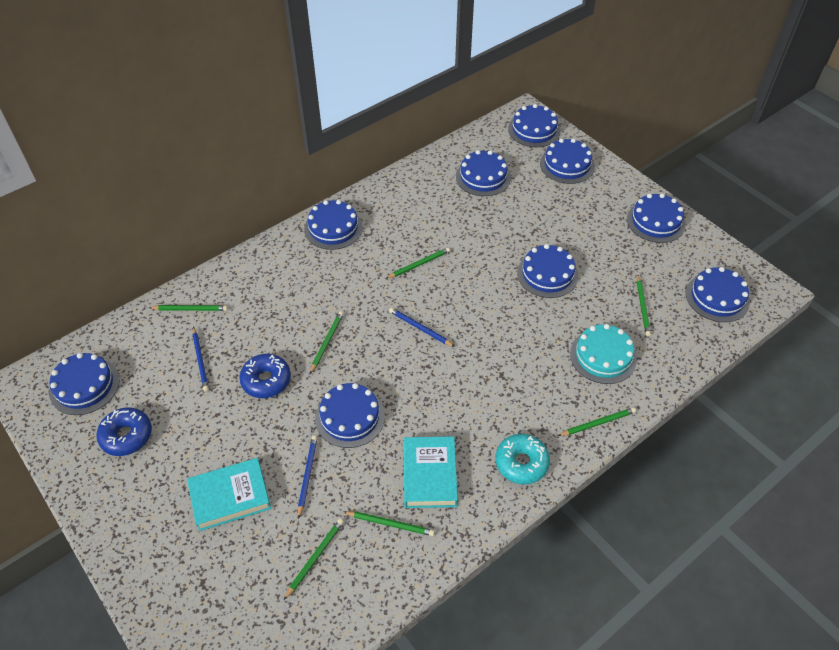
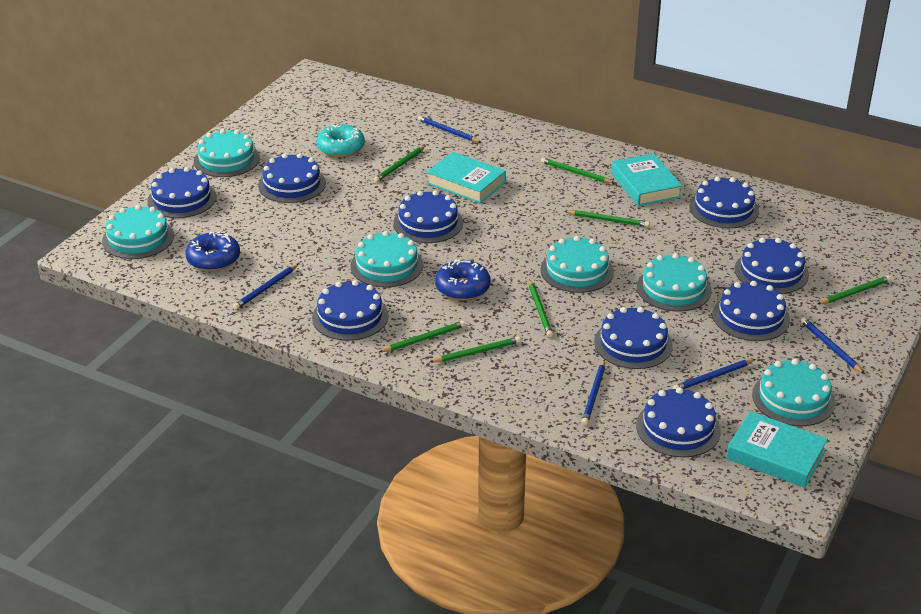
blue pencil: [192,327,209,392] [298,436,317,519] [389,308,455,347] = 3 -> [233,264,298,310] [418,116,481,142] [582,359,605,425] [673,359,755,389] [800,318,865,374] = 5
turquoise book: [187,458,271,531] [404,436,458,508] = 2 -> [426,152,506,203] [611,153,682,206] [726,411,828,488] = 3
turquoise cake: [570,324,637,384] = 1 -> [102,205,174,259] [194,129,260,177] [351,231,424,287] [540,236,614,293] [637,253,711,312] [752,359,836,426] = 6

